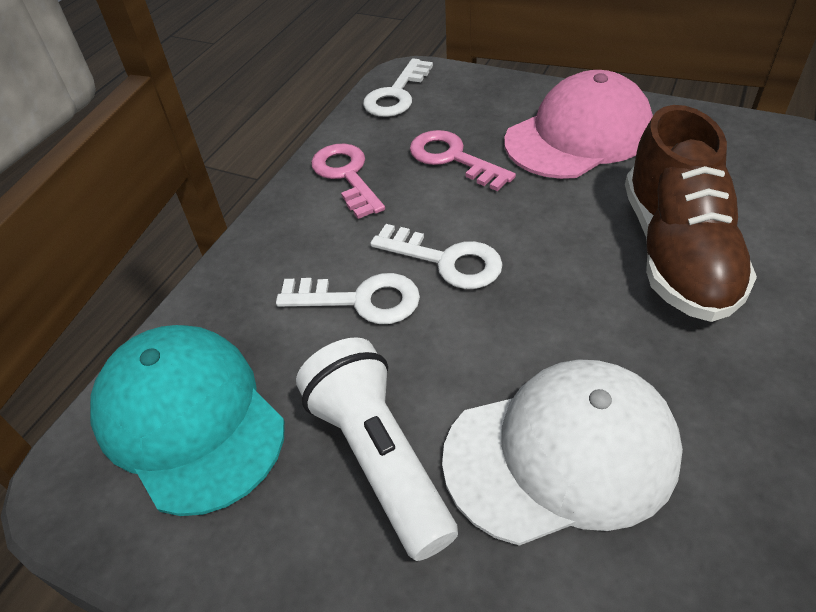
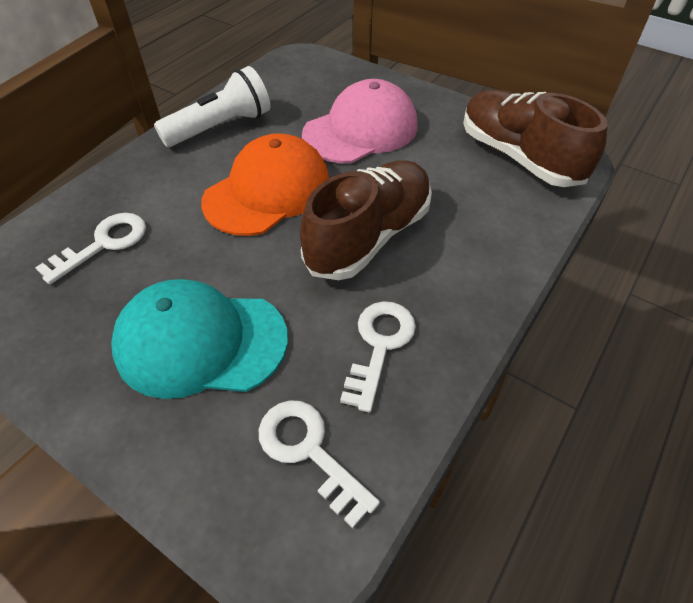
brown shoe: [625,105,757,322] = 1 -> [300,160,432,280] [463,90,608,187] = 2
orange cap: none = 0 -> [201,133,329,236] = 1
pink key: [311,143,385,219] [410,130,516,191] = 2 -> none = 0
white cap: [442,359,683,546] = 1 -> none = 0

